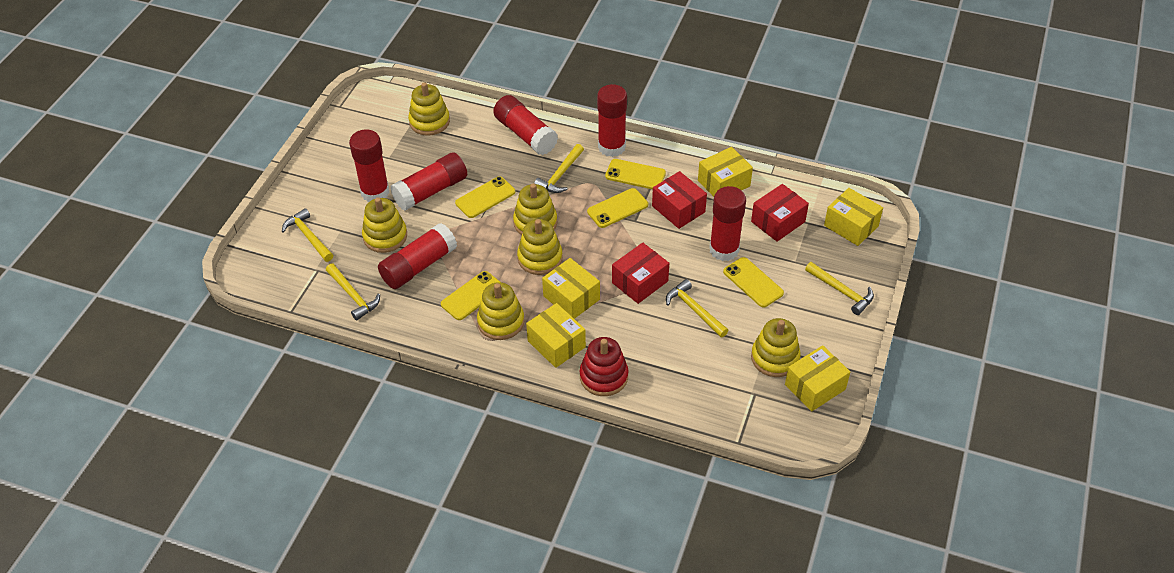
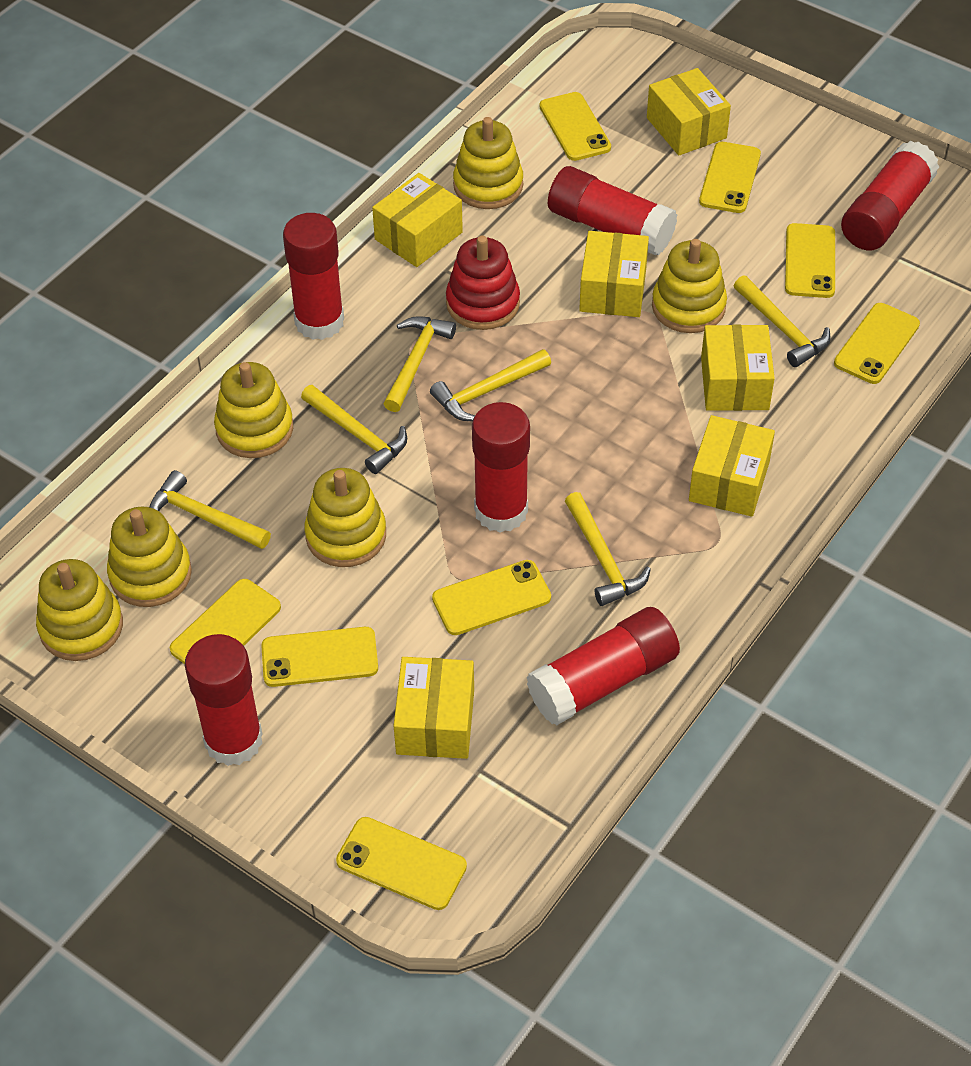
red box: [612,243,669,304] [652,171,707,229] [751,184,809,242] = 3 -> none = 0
yellow box: [526,303,586,368] [542,258,600,319] [698,147,753,197] [785,345,850,411] [824,188,883,246] = 5 -> [372,173,463,267] [394,657,474,759] [579,231,649,317] [647,68,731,156] [689,415,775,517] [701,325,775,411] = 6
yellow hammer: [282,208,333,262] [326,264,380,321] [534,144,584,193] [666,279,729,337] [805,262,874,315] = 5 -> [150,470,271,549] [301,385,407,474] [384,316,456,412] [430,349,551,421] [565,492,651,606] [734,275,831,367] = 6
yellow phone: [441,271,500,320] [455,176,515,218] [587,188,648,228] [605,159,666,189] [723,257,784,307] = 5 -> [170,579,281,664] [261,627,378,687] [336,817,467,910] [432,560,551,635] [540,92,611,161] [699,142,761,213] [785,223,835,298] [834,303,920,384] = 8

